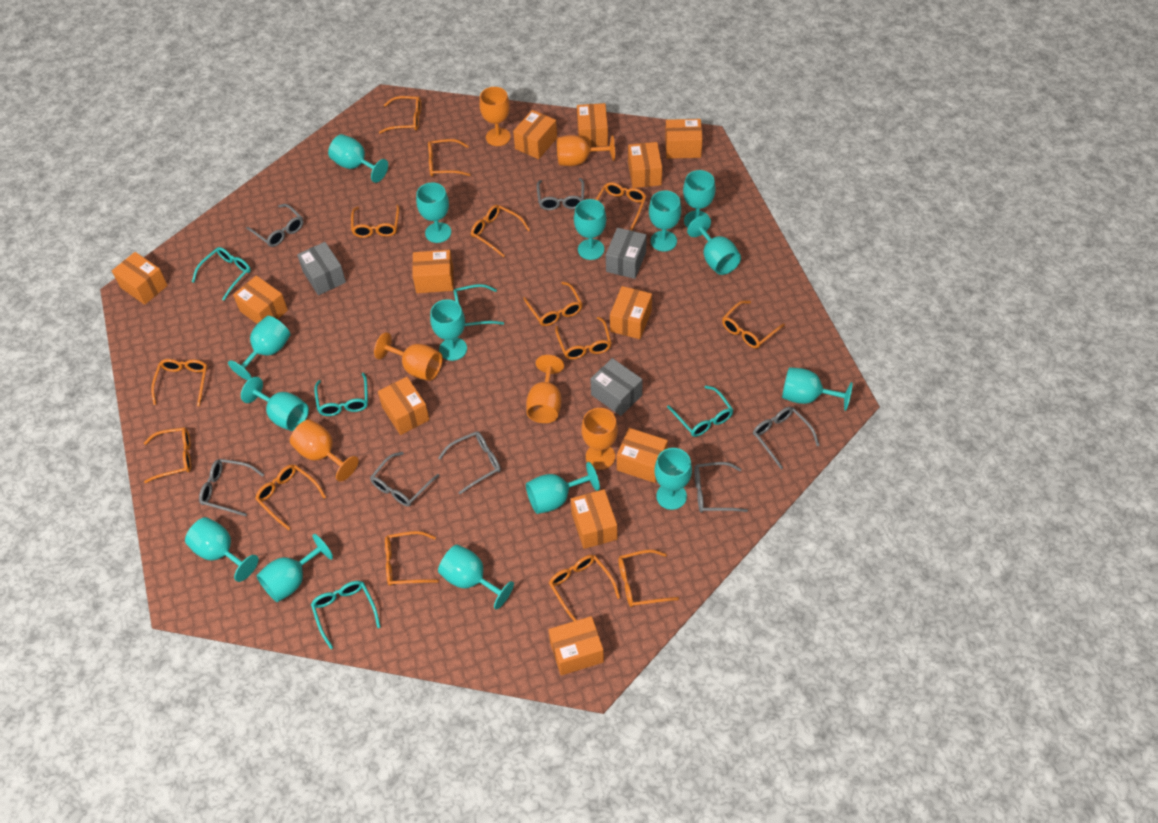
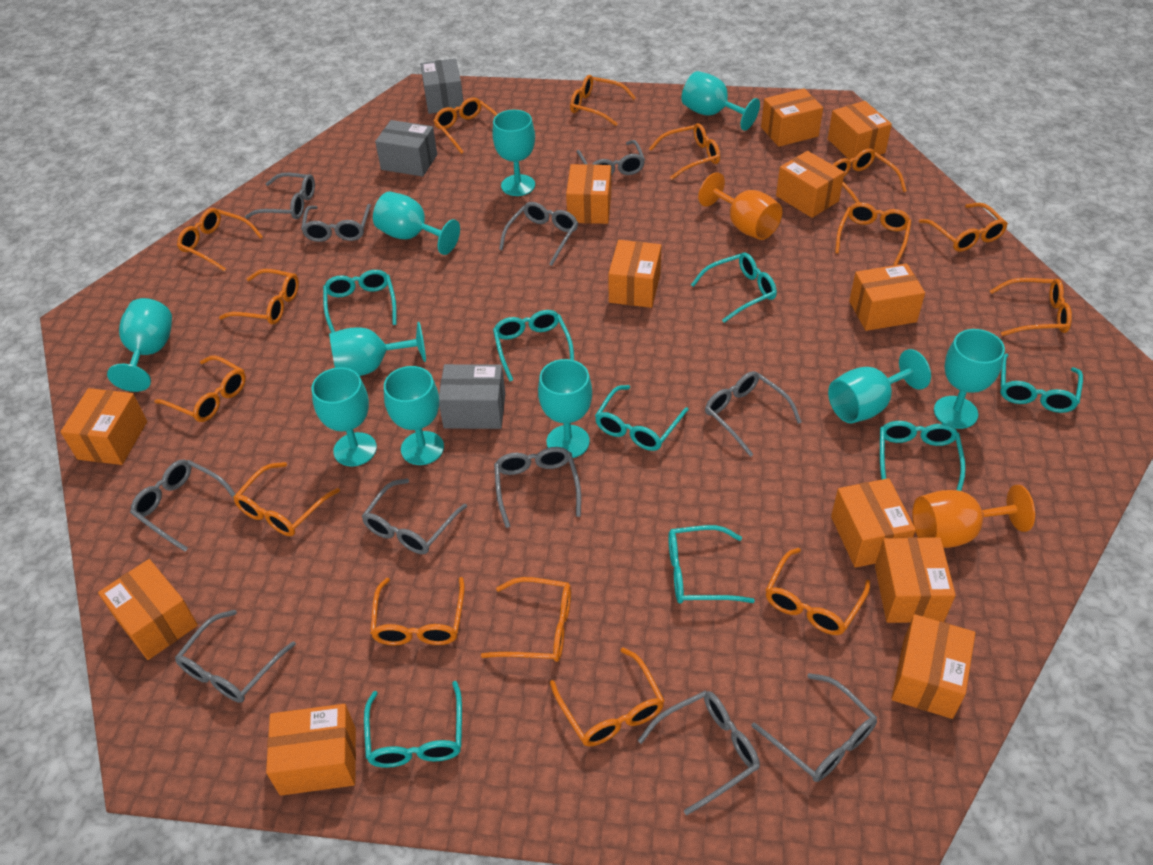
grey glasses: [199,459,264,516] [246,204,303,247] [370,452,440,507] [438,432,501,494] [537,178,584,210] [694,462,748,513] [753,407,820,469] = 7 -> [130,459,235,552] [175,610,296,703] [245,173,315,219] [301,204,371,242] [362,478,467,554] [494,447,581,528] [499,202,578,266] [577,140,645,175] [638,691,760,815] [705,371,802,457] [751,673,877,782] = 11
orange glasses: [144,427,191,483] [151,359,208,406] [255,464,326,530] [351,205,399,238] [379,96,421,134] [385,531,439,586] [428,139,471,177] [471,205,530,257] [523,282,582,326] [549,555,620,621] [555,317,612,359] [596,182,647,231] [618,550,679,607] [722,300,785,348] = 14 -> [154,356,246,422] [177,208,263,272] [219,269,299,324] [233,462,340,536] [370,577,465,645] [433,97,497,154] [481,577,571,662] [550,648,665,746] [570,75,636,126] [649,123,720,180] [765,548,870,635] [833,148,907,203] [835,202,912,265] [919,203,1008,252] [990,278,1072,336] = 15
orange goblet: [290,419,359,482] [374,332,443,381] [479,87,511,146] [526,355,564,423] [557,135,615,166] [581,408,618,470] = 6 -> [698,172,782,240] [912,485,1035,548] = 2
turquoise glasses: [192,247,251,301] [311,581,381,649] [314,373,368,416] [454,284,504,326] [667,385,733,437] = 5 -> [323,270,397,333] [364,681,462,768] [493,310,574,381] [595,385,688,451] [668,525,755,604] [691,252,777,323] [880,421,966,491] [1000,354,1083,413] = 8
turquoise goblet: [185,517,259,582] [228,316,291,380] [241,377,309,431] [256,534,333,602] [328,134,388,183] [416,182,451,243] [430,299,467,361] [438,544,514,610] [526,462,600,514] [574,199,606,260] [649,191,681,251] [654,448,692,510] [683,170,716,228] [687,215,741,275] [782,367,853,411] = 15 -> [107,298,172,392] [312,367,377,466] [329,322,426,376] [373,192,460,255] [384,366,444,465] [492,110,535,196] [538,359,592,458] [681,71,760,131] [828,349,931,423] [934,329,1005,429] = 10

